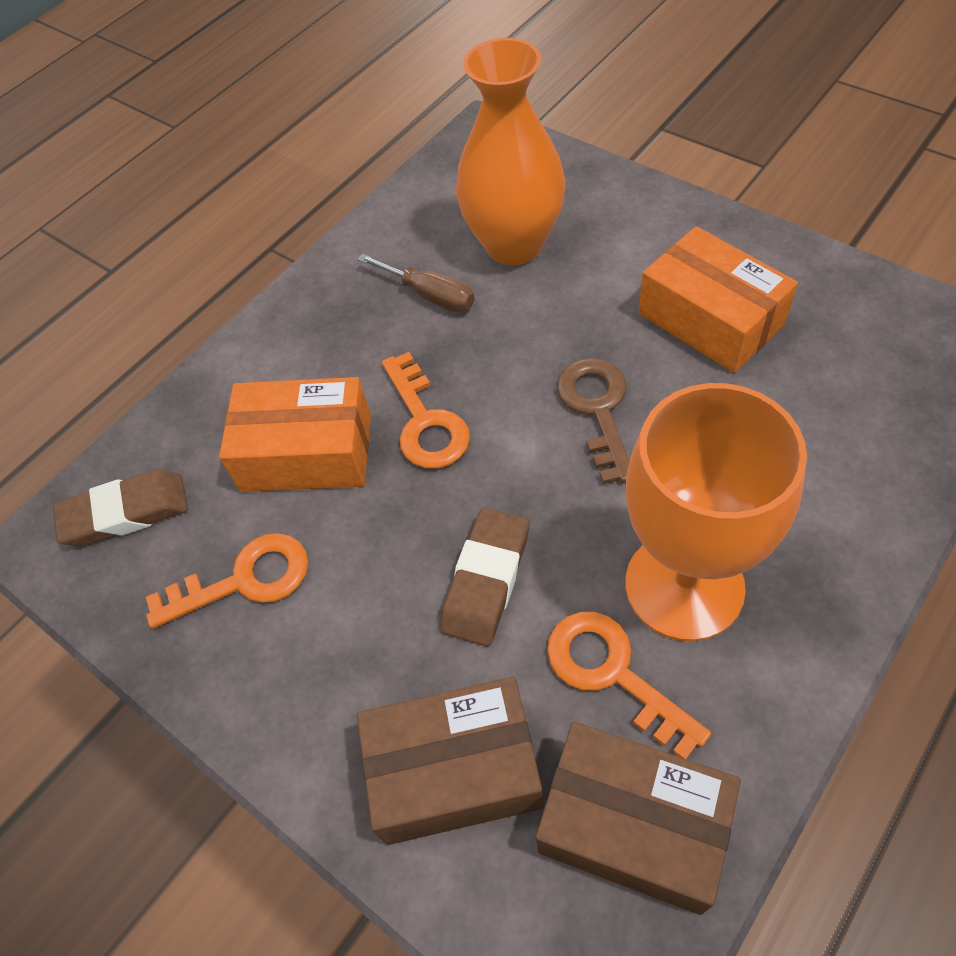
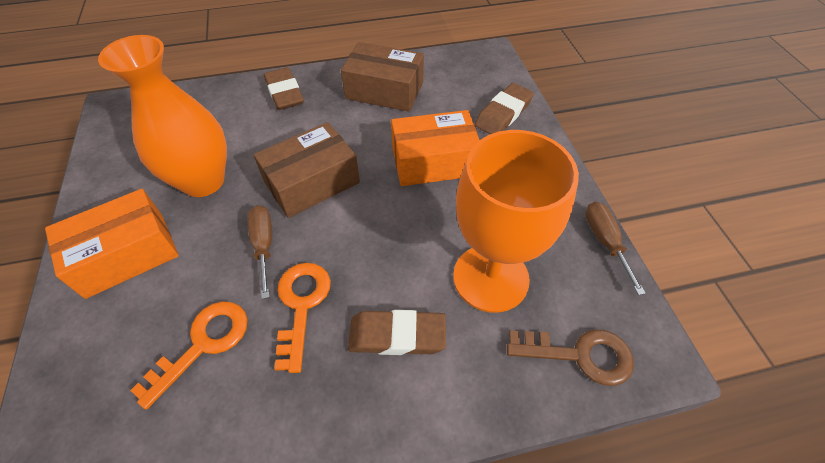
brown eraser: [53,469,188,547] [440,508,529,646] = 2 -> [264,67,304,110] [348,310,446,355] [475,83,534,134] = 3
brown screwdriver: [357,254,474,312] = 1 -> [247,205,272,299] [585,202,646,295] = 2
orange key: [146,533,308,629] [382,352,470,469] [547,612,711,759] = 3 -> [130,302,248,410] [274,263,331,373] = 2

